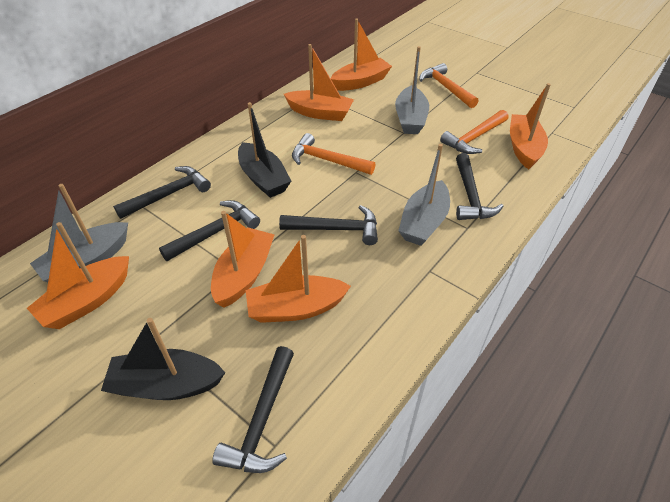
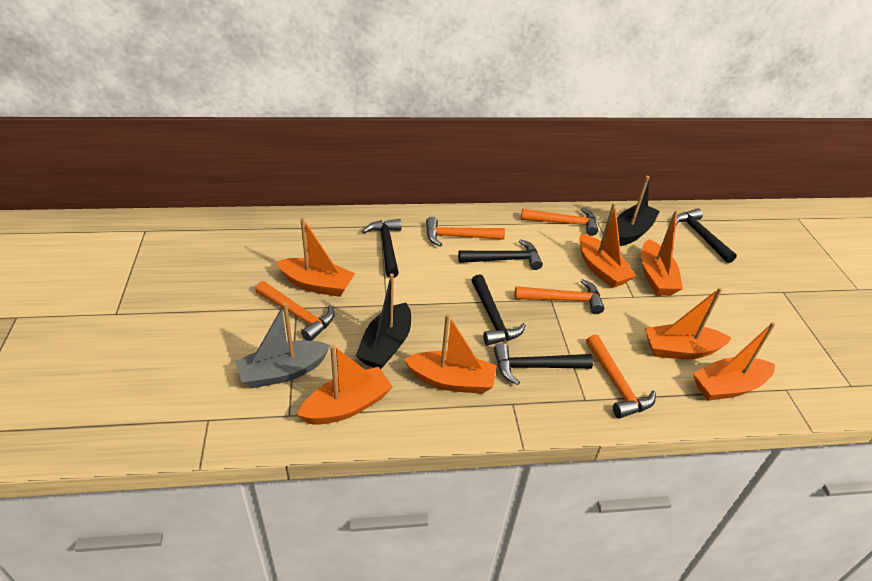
grey boat: [30,184,128,282] [395,46,429,134] [398,144,450,246] = 3 -> [235,303,330,388] = 1
orange boat: [27,222,129,329] [211,211,274,308] [246,235,351,323] [284,44,354,121] [331,18,392,91] [510,83,551,169] = 6 -> [276,218,355,297] [297,345,393,425] [404,314,497,394] [579,203,636,288] [641,210,683,296] [645,287,731,359] [693,322,775,401] = 7
orange hammer: [292,133,376,175] [420,63,478,108] [440,110,508,154] = 3 -> [255,281,335,341] [426,217,505,247] [514,279,604,314] [521,207,598,236] [586,334,656,418] = 5

